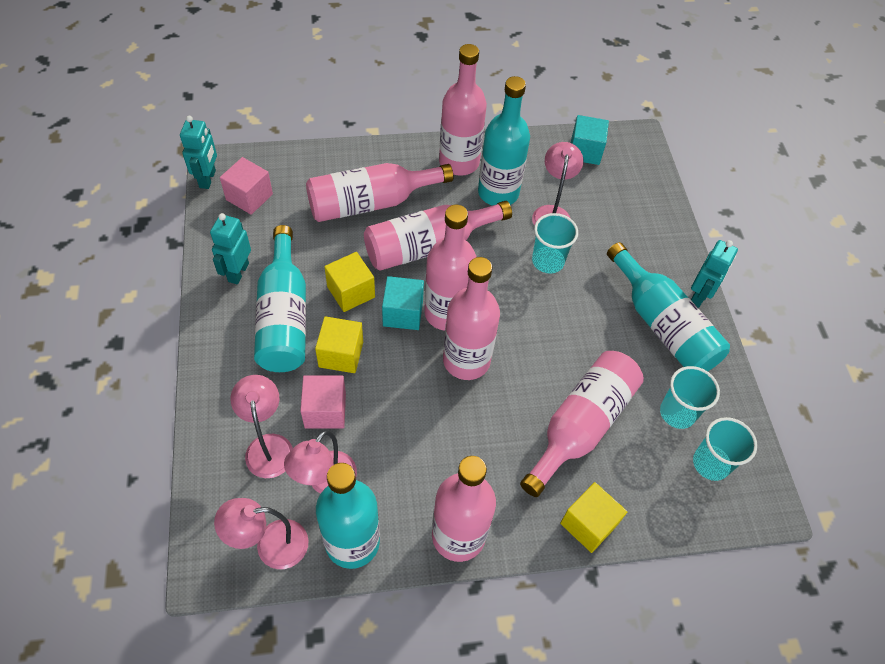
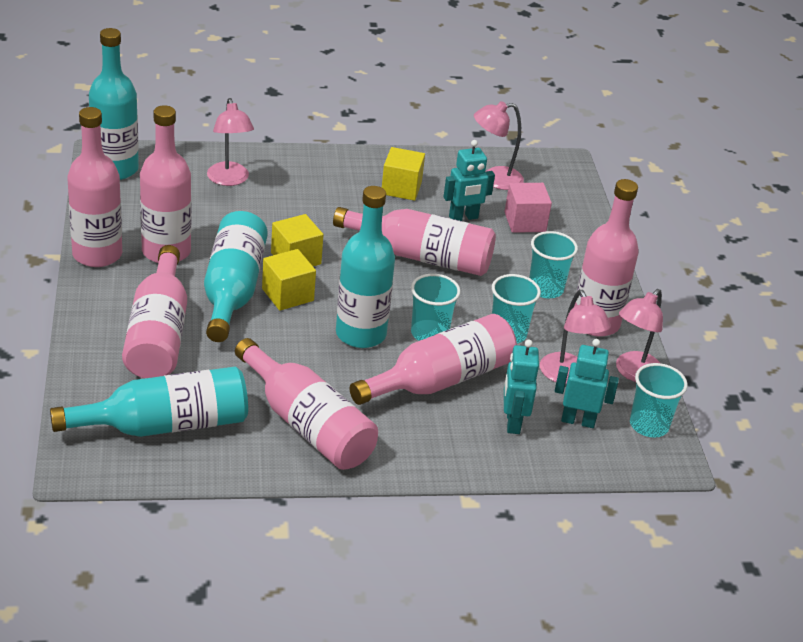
pink cube: [220,157,273,215] [300,375,346,429] = 2 -> [505,183,552,233] = 1
turquoise cube: [382,276,424,330] [571,115,609,165] = 2 -> none = 0
turquoise cup: [532,213,578,274] [660,366,720,429] [693,417,757,481] = 3 -> [411,274,461,341] [492,274,541,344] [529,231,578,298] [630,363,688,437] = 4

